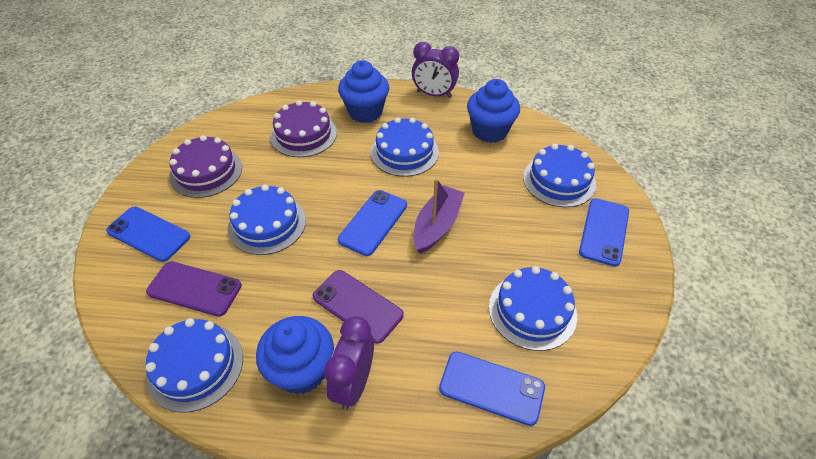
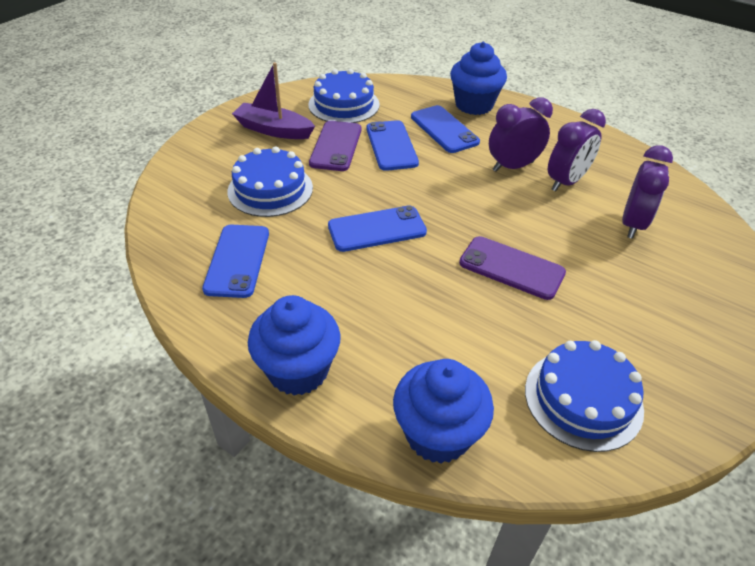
blue cake: [145,318,243,413] [228,184,306,255] [371,117,439,177] [489,266,577,351] [523,144,596,207] = 5 -> [227,146,313,217] [308,69,380,123] [525,340,644,452] = 3
purple cake: [169,135,242,198] [270,100,337,157] = 2 -> none = 0
purple clock: [324,316,374,410] [412,42,459,98] = 2 -> [489,98,553,172] [548,109,606,192] [622,145,673,239] = 3

